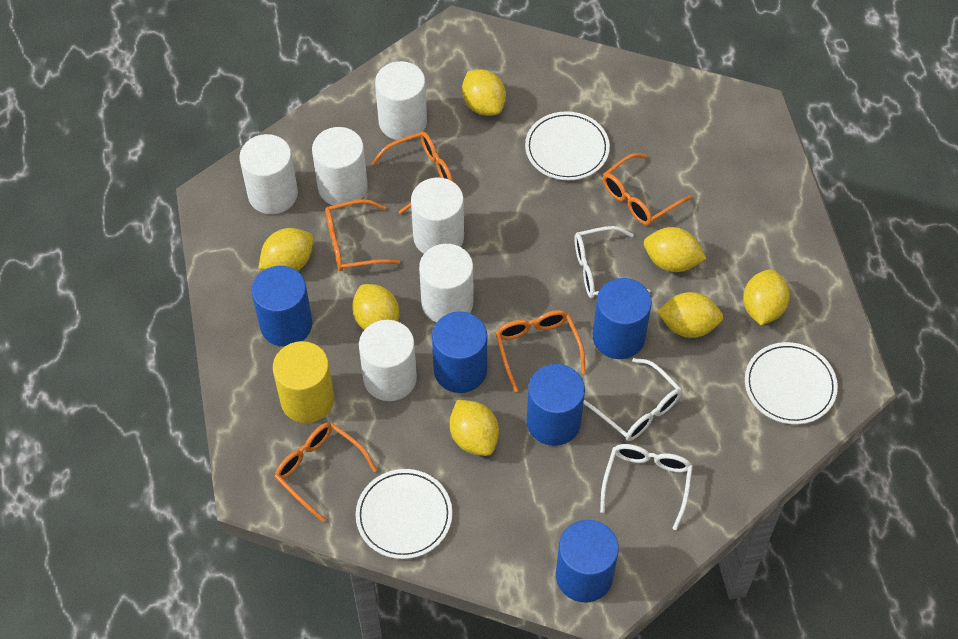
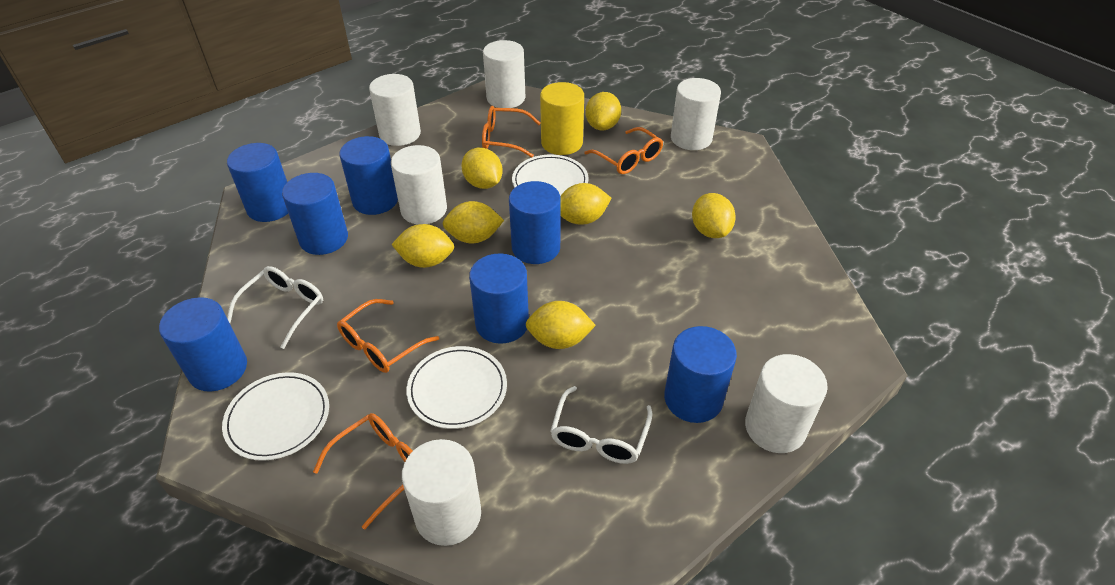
blue cylinder: [251,266,312,347] [432,311,487,393] [527,364,585,446] [556,520,619,602] [593,278,652,359] = 5 -> [159,297,247,392] [227,143,288,222] [282,173,348,255] [339,136,398,215] [469,254,529,344] [509,181,561,264] [664,326,737,423] = 7
orange glasses: [275,422,377,523] [325,199,400,271] [371,132,453,214] [496,310,586,392] [603,153,692,225] = 5 -> [313,413,412,529] [337,299,439,373] [482,106,541,158] [584,127,663,174] = 4
white glasses: [575,226,650,298] [583,358,682,441] [600,444,693,530] = 3 -> [227,266,323,349] [550,386,653,464] = 2

